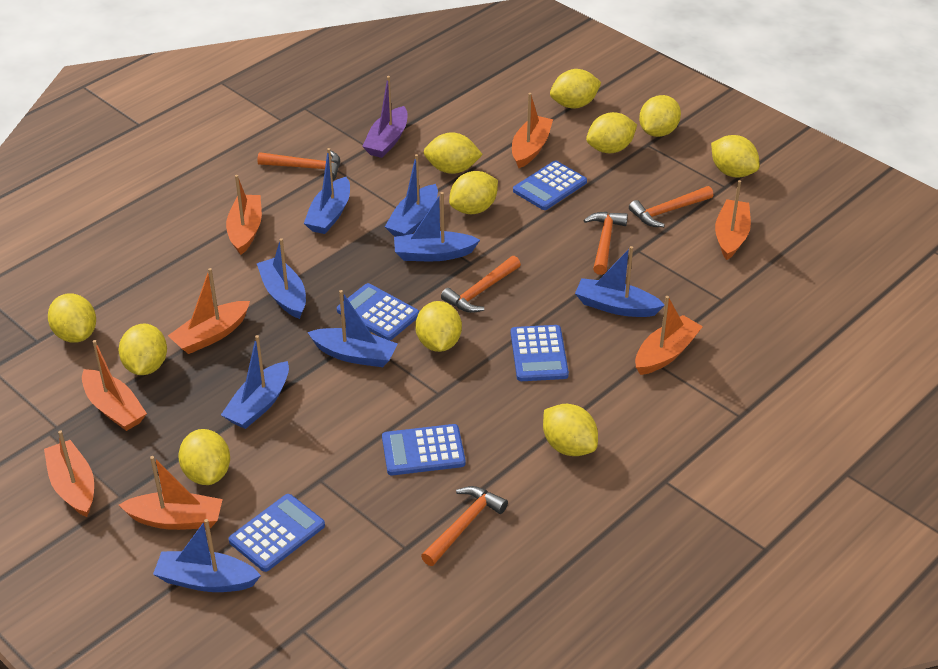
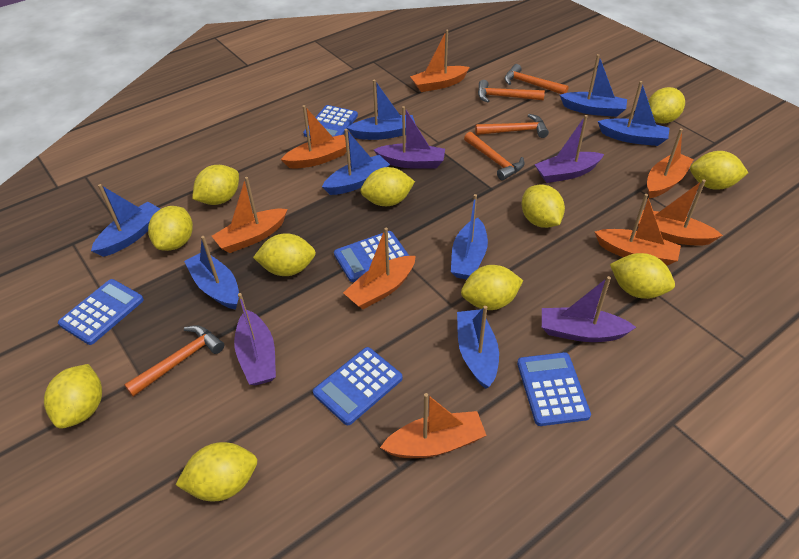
purple boat: [362,76,408,158] = 1 -> [234,293,276,385] [374,106,445,169] [534,115,604,183] [542,276,636,342] = 4

